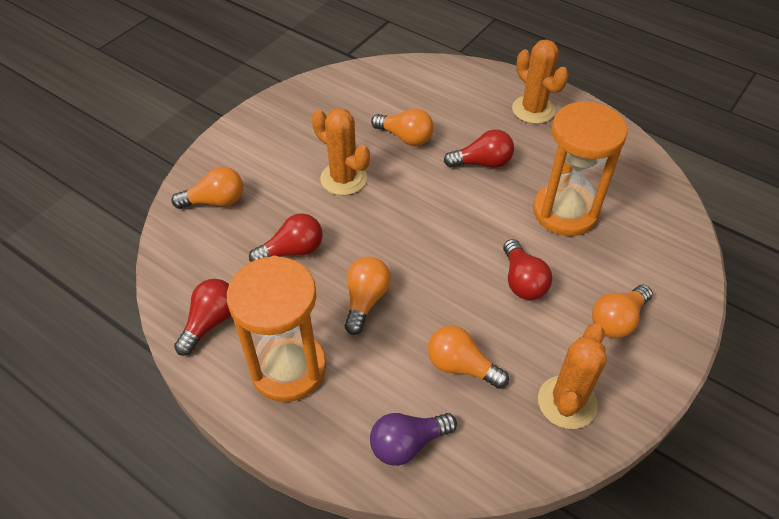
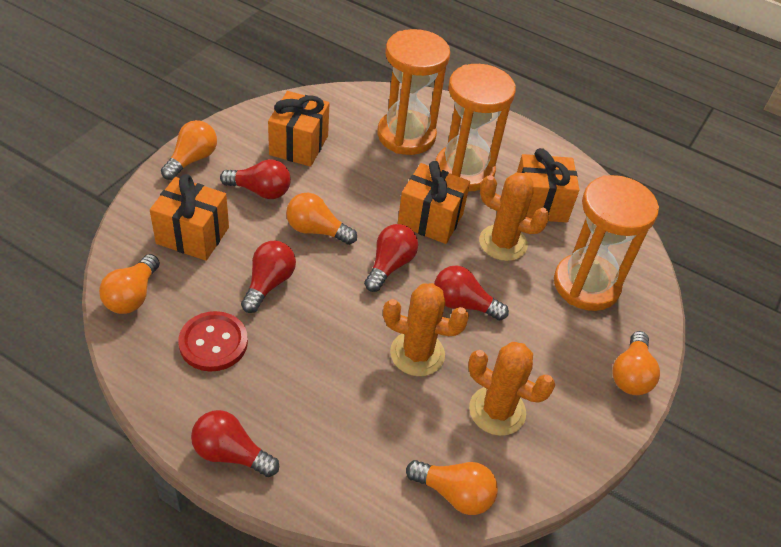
orange gift: none = 0 -> [150,174,229,261] [268,91,330,167] [397,161,470,244] [517,148,579,222] = 4
orange hourglass: [227,256,326,402] [533,101,628,236] = 2 -> [377,29,450,155] [435,64,516,192] [554,175,659,311] = 3
purple light bulb: [370,413,457,466] = 1 -> none = 0
red button: none = 0 -> [178,311,248,372] = 1
red light bulb: [174,279,231,356] [249,213,323,262] [444,129,514,168] [503,239,552,300] = 4 -> [191,410,279,477] [220,159,291,199] [241,241,296,313] [364,224,418,292] [434,265,509,321] = 5

